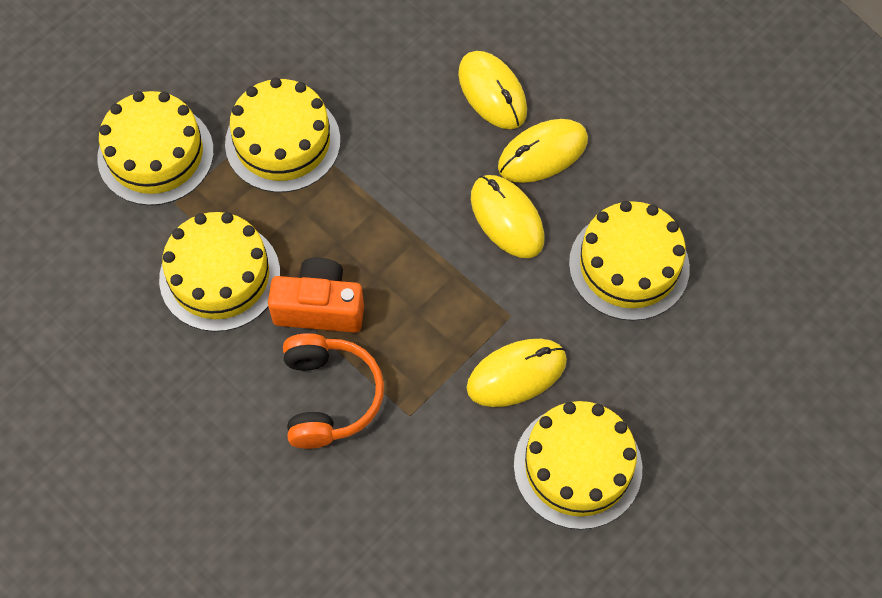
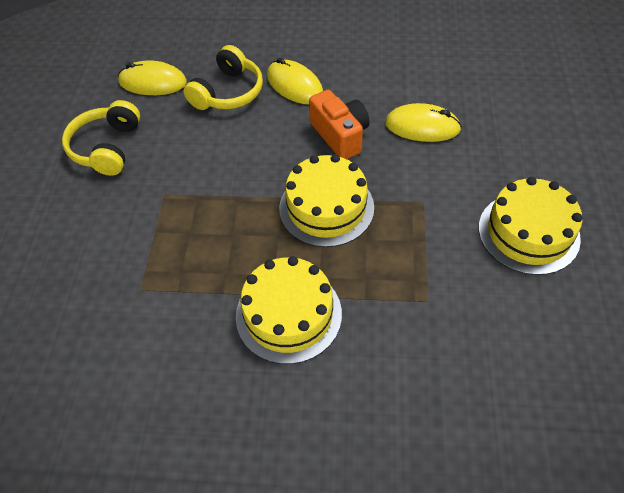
orange headphones: [283,333,384,449] = 1 -> none = 0
yellow cake: [97,91,214,206] [159,212,280,332] [225,78,340,192] [514,401,642,530] [569,201,690,321] = 5 -> [236,256,342,364] [279,154,374,247] [479,177,583,275] = 3
yellow headphones: none = 0 -> [62,100,140,176] [184,45,263,110] = 2
yellow mouse: [458,51,527,129] [466,339,567,407] [471,175,545,258] [498,119,588,183] = 4 -> [118,61,187,95] [267,58,323,104] [385,103,462,142] = 3

